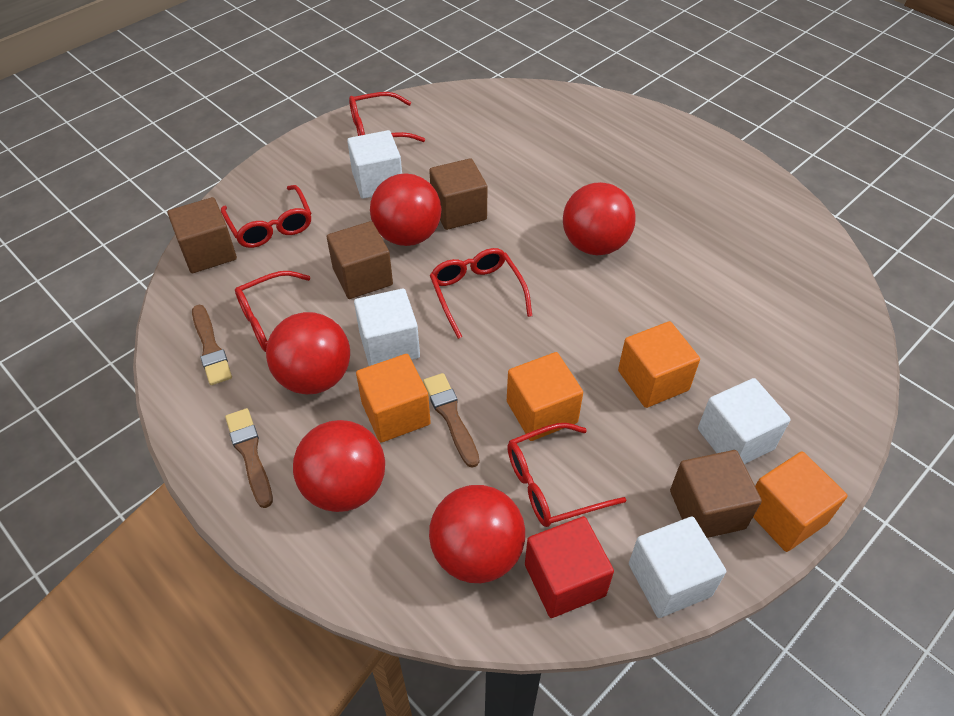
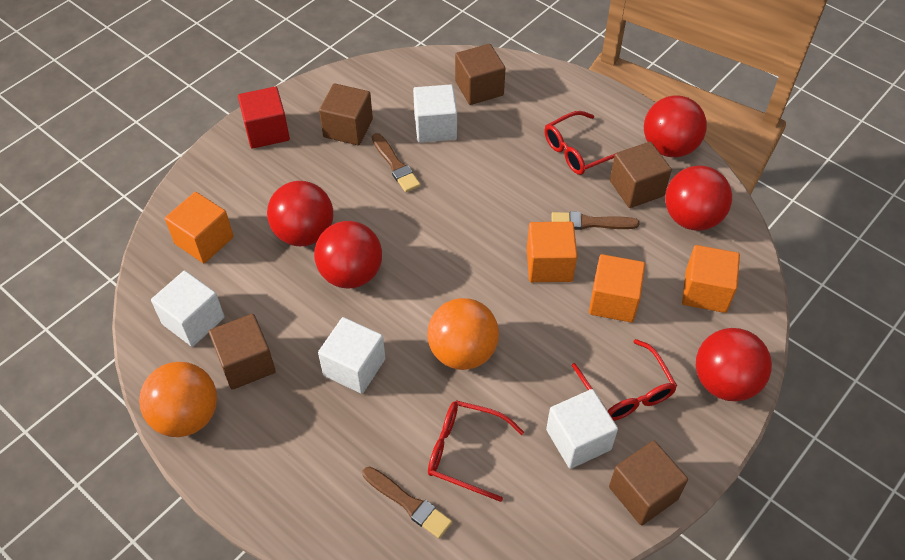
brown cube: [167,197,237,273] [327,221,393,299] [429,158,488,230] [670,450,762,538] = 4 -> [209,314,276,390] [319,83,373,145] [455,44,506,105] [609,441,688,525] [610,142,672,208] = 5
orange ball: none = 0 -> [139,362,217,437] [427,298,499,370] = 2
red glasses: [221,185,312,248] [235,271,339,352] [349,92,425,142] [430,248,532,339] [507,423,627,527] = 5 -> [428,400,524,502] [544,111,615,175] [572,339,677,421] = 3

